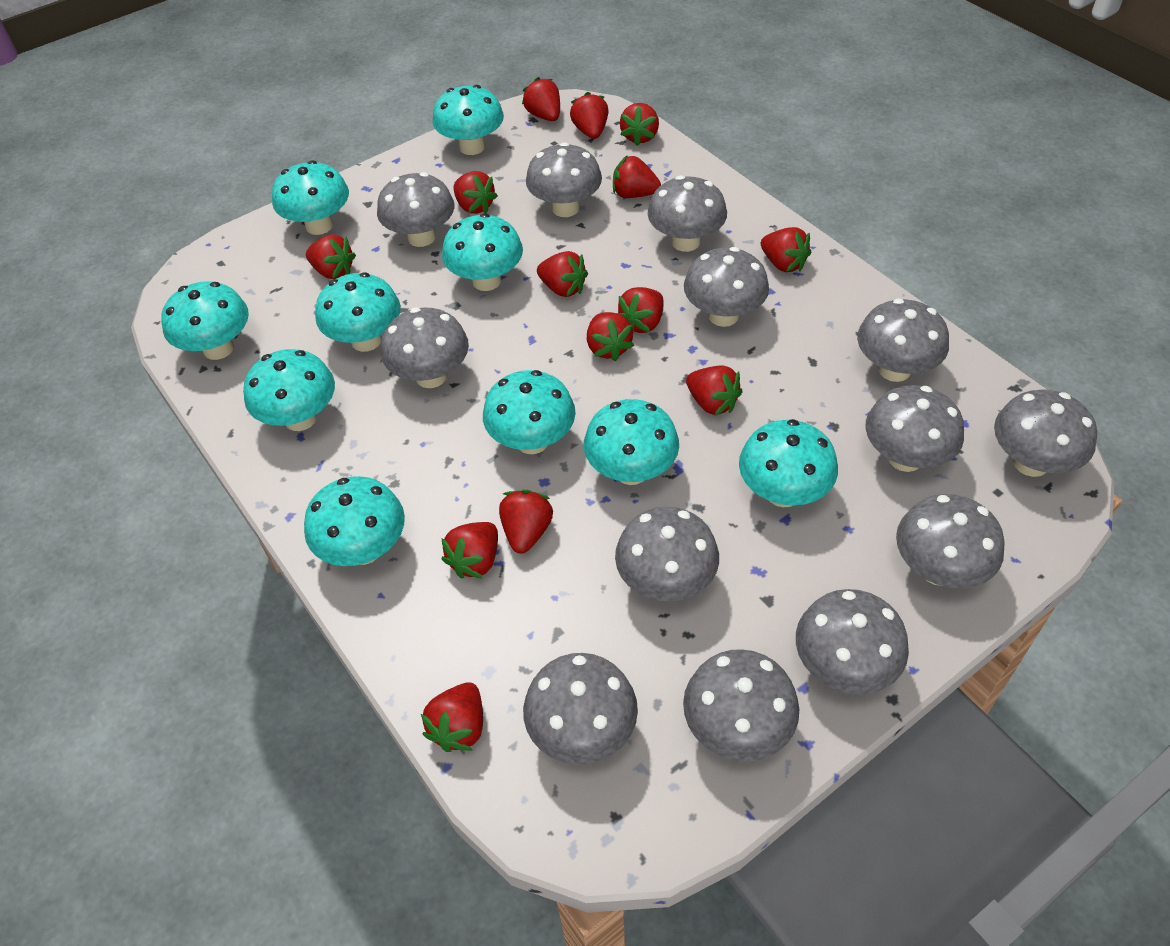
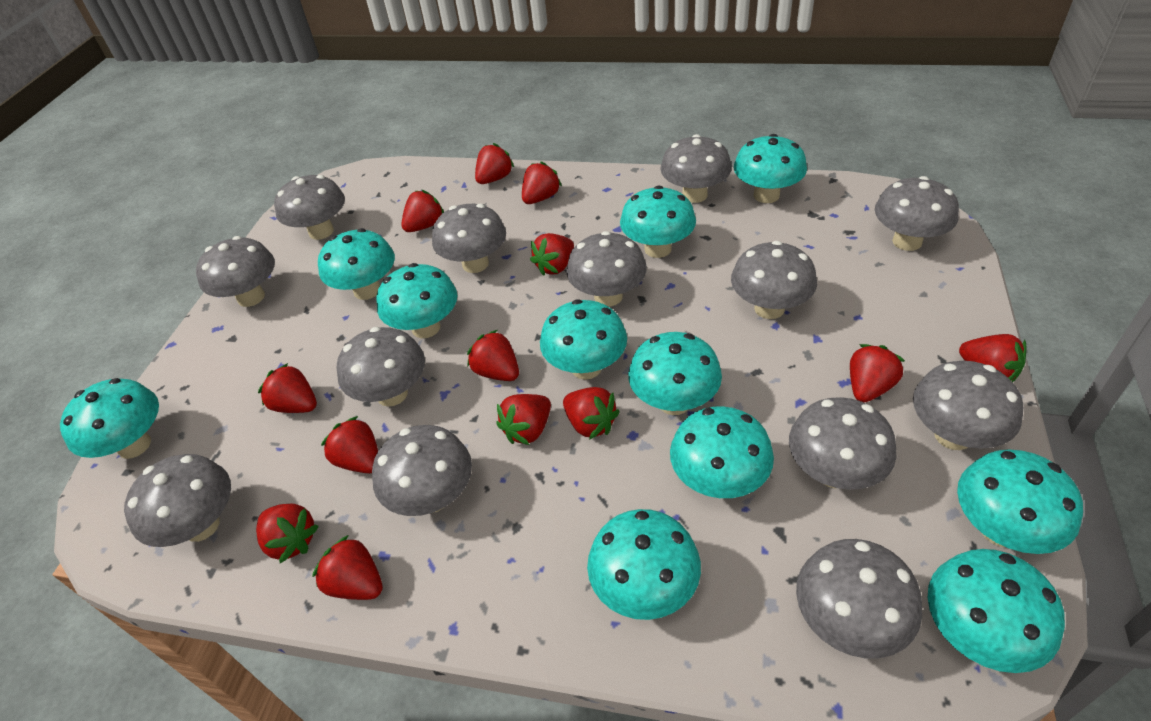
red strawberry: [306,234,356,279] [421,682,483,752] [441,522,498,579] [454,171,498,214] [499,490,553,554] [522,77,560,121] [537,251,588,297] [570,92,609,139] [587,312,634,361] [613,155,661,198] [617,287,664,333] [620,103,659,146] [686,365,742,416] [761,227,811,272] = 14 -> [256,504,319,563] [258,363,317,413] [312,535,383,600] [321,416,378,474] [401,190,444,232] [467,330,519,381] [475,143,514,184] [496,394,551,445] [522,161,562,204] [530,233,574,276] [563,387,620,440] [850,344,905,403] [959,334,1026,382] = 13
turquoise mushroom: [161,281,249,360] [243,349,335,431] [272,160,349,235] [304,476,405,566] [315,272,401,352] [432,85,504,155] [442,213,523,291] [483,370,576,454] [584,399,679,485] [739,419,838,507] = 10 -> [60,378,159,459] [318,228,395,300] [376,263,458,338] [540,299,627,380] [587,509,701,620] [620,185,696,258] [628,332,722,415] [670,406,774,498] [734,134,807,203] [927,549,1065,673] [957,449,1083,554] = 11

